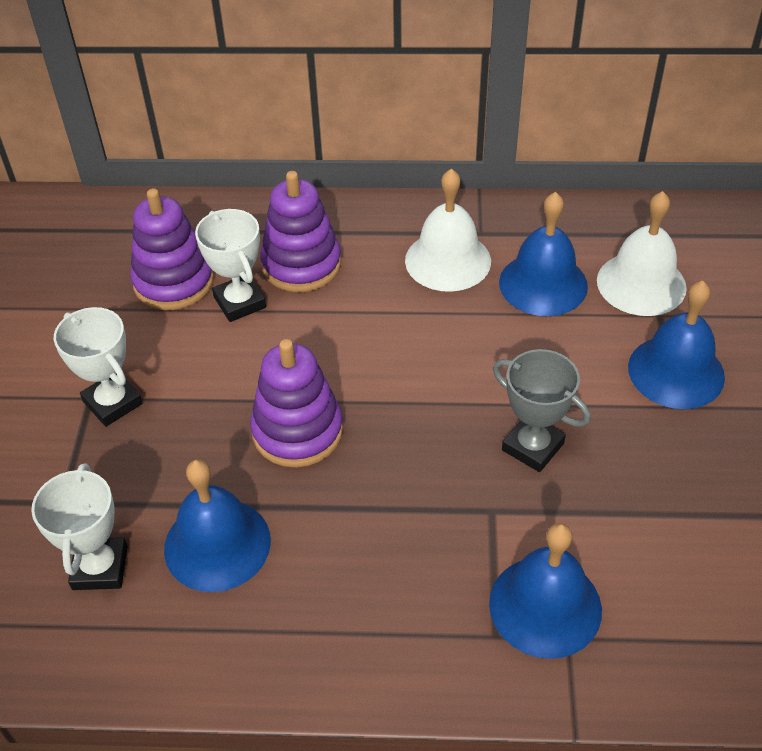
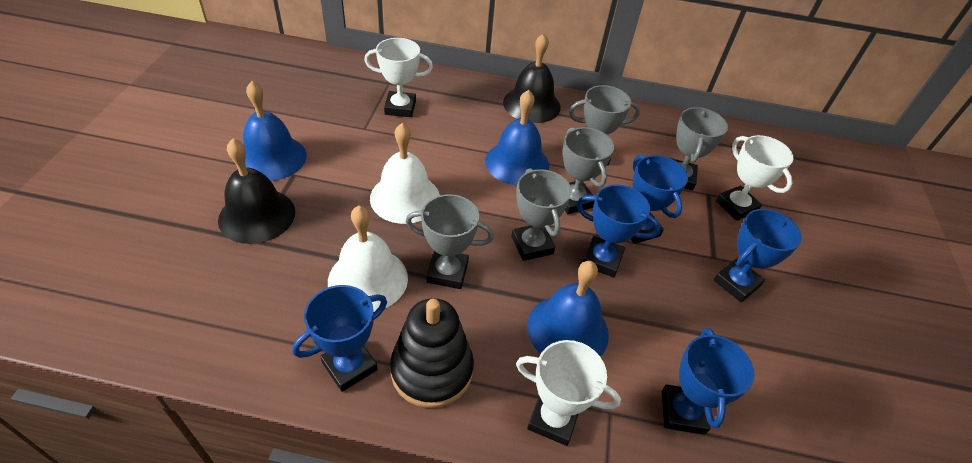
black bell: none = 0 -> [218,138,295,244] [503,33,561,123] = 2
black stacking toy: none = 0 -> [390,298,474,408] = 1
blue bell: [164,460,271,592] [489,523,602,659] [499,192,588,316] [628,281,725,409] = 4 -> [243,81,307,181] [485,90,549,185] [527,261,609,357] = 3
blue trophy: none = 0 -> [292,285,387,392] [577,184,661,278] [631,155,688,244] [662,328,755,435] [713,209,802,302] = 5
grey trophy: [493,349,591,472] = 1 -> [406,194,494,289] [511,168,571,261] [563,127,614,214] [569,85,640,166] [670,107,728,191] = 5
purple stacking toy: [130,188,214,310] [250,339,343,468] [260,171,341,292] = 3 -> none = 0

